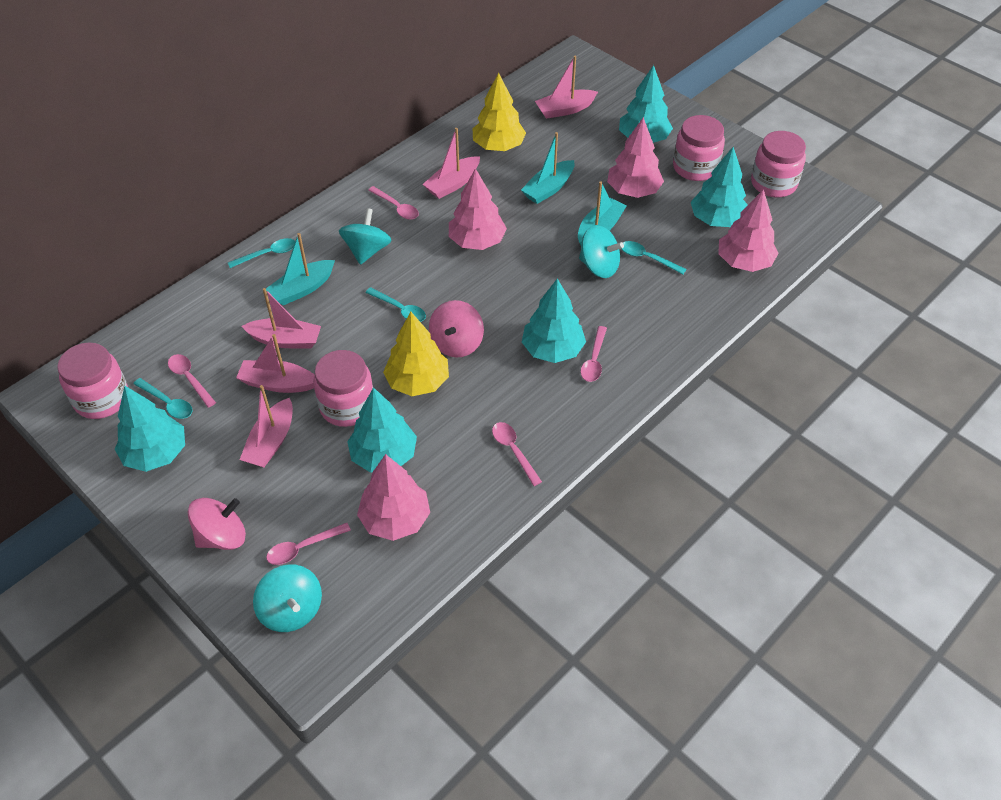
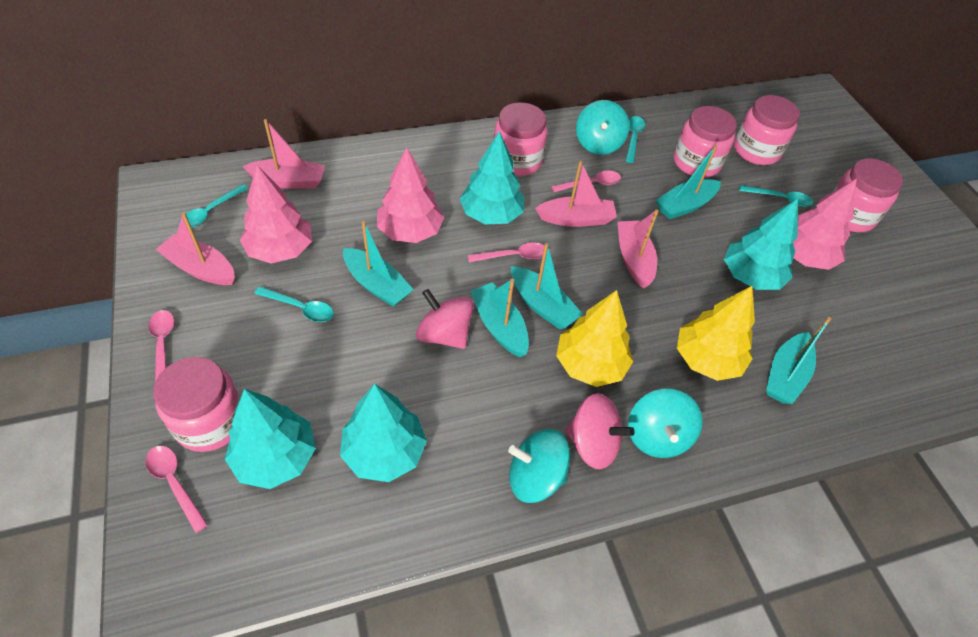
pink boat: [236,334,314,393] [240,385,293,467] [242,288,321,349] [423,128,480,199] [535,55,598,119] = 5 -> [156,213,235,285] [242,119,325,189] [535,161,617,227] [618,210,659,288] = 4
pink jar: [57,343,128,419] [313,350,373,427] [673,115,725,181] [751,131,806,197] = 4 -> [154,357,241,452] [494,102,547,176] [674,106,737,178] [734,95,800,165] [832,158,903,232] = 5
pink spoon: [168,354,216,408] [266,523,351,565] [368,186,419,220] [492,422,542,486] [581,326,607,382] = 5 -> [145,446,208,533] [148,310,174,382] [468,243,544,262] [551,171,621,192] = 4
pink tree: [357,454,430,541] [449,168,507,250] [607,117,664,198] [718,189,779,272] = 4 -> [240,165,312,264] [377,148,444,243] [793,178,857,270] = 3
turquoise boat: [266,233,335,305] [521,132,575,204] [578,182,627,245] = 3 -> [343,221,414,307] [470,279,529,357] [511,243,583,329] [656,145,721,219] [766,317,831,404] = 5
turquoise tree: [115,386,185,472] [347,387,417,473] [522,279,586,363] [619,65,673,143] [691,147,748,227] = 5 -> [225,389,316,489] [340,384,427,482] [460,131,524,225] [724,198,798,290] = 4

